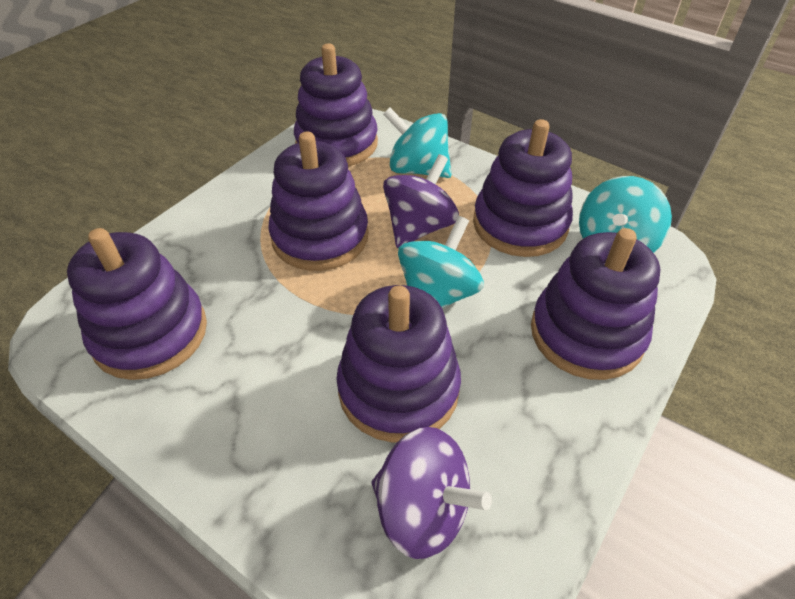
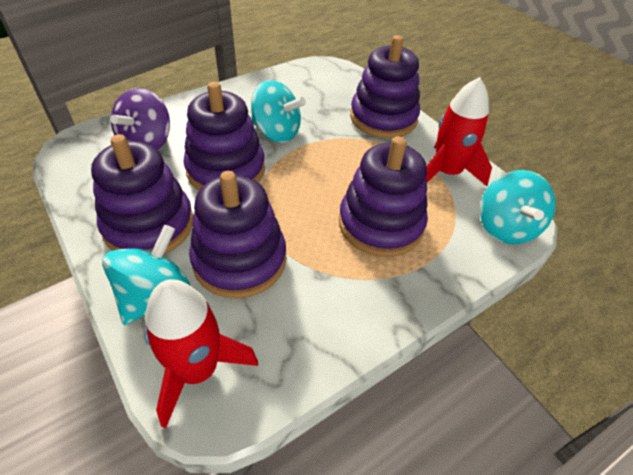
purple spinning top: [372,427,492,559] [383,154,459,248] = 2 -> [110,88,170,150] = 1
purple stacking toy: [67,228,207,380] [268,132,369,271] [294,43,378,167] [336,285,461,443] [473,119,573,257] [531,228,660,380] = 6 -> [91,134,193,254] [184,82,265,190] [189,171,286,299] [339,136,428,257] [350,35,420,138] = 5
red rocket: none = 0 -> [144,279,258,428] [426,77,492,186] = 2

